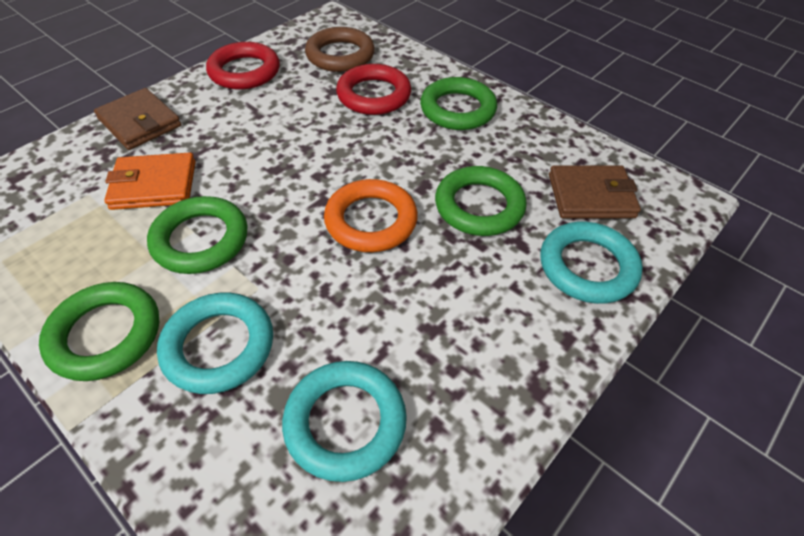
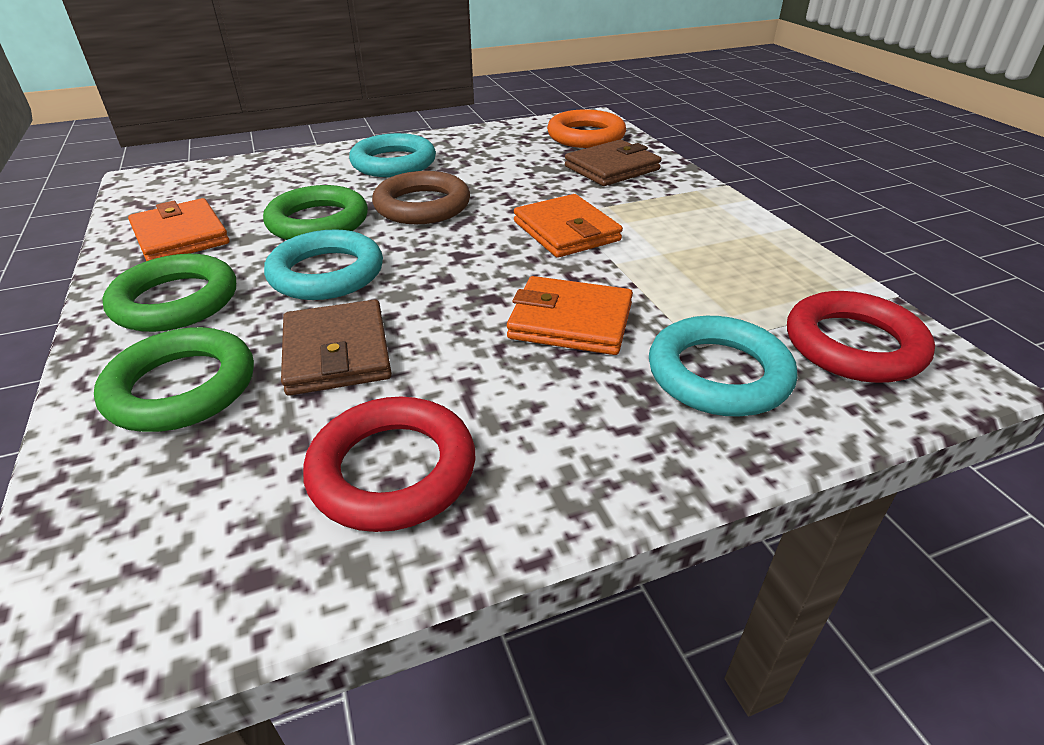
green ring: [39,282,159,381] [147,196,248,274] [420,77,497,130] [435,166,527,236] = 4 -> [94,327,254,432] [102,254,236,332] [263,185,368,240] = 3
orange wallet: [104,152,196,210] = 1 -> [128,198,229,261] [507,276,633,355] [514,194,623,258] = 3

